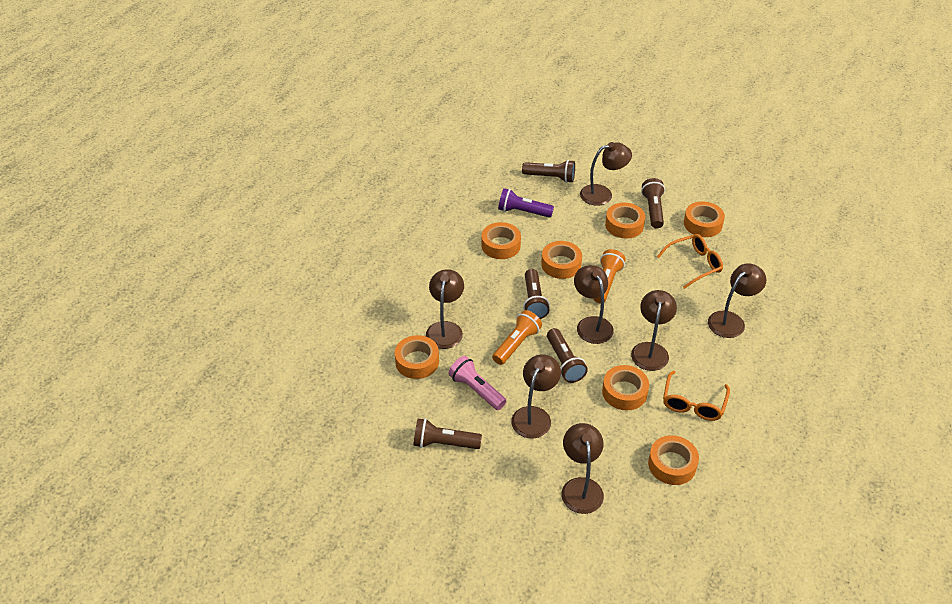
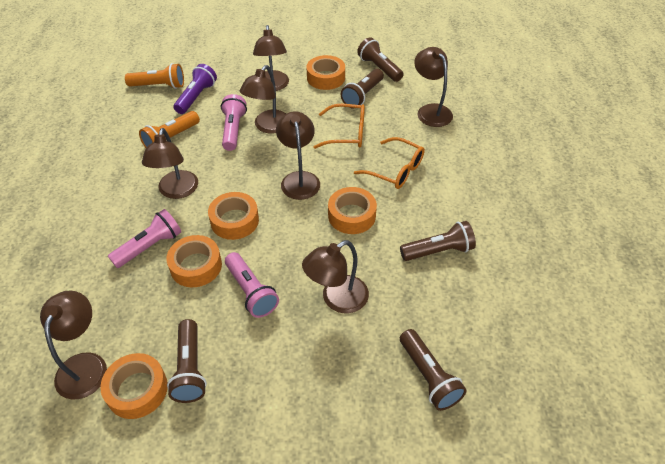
orange tape: [395,335,439,379] [481,222,521,259] [541,241,582,279] [602,365,649,411] [605,203,645,238] [648,435,699,485] [684,201,725,237] = 7 -> [100,353,167,419] [166,235,222,287] [208,192,259,240] [307,55,345,90] [328,187,377,234] = 5
pink flashlight: [448,356,507,410] = 1 -> [108,209,181,268] [221,94,247,151] [225,252,279,318] = 3

